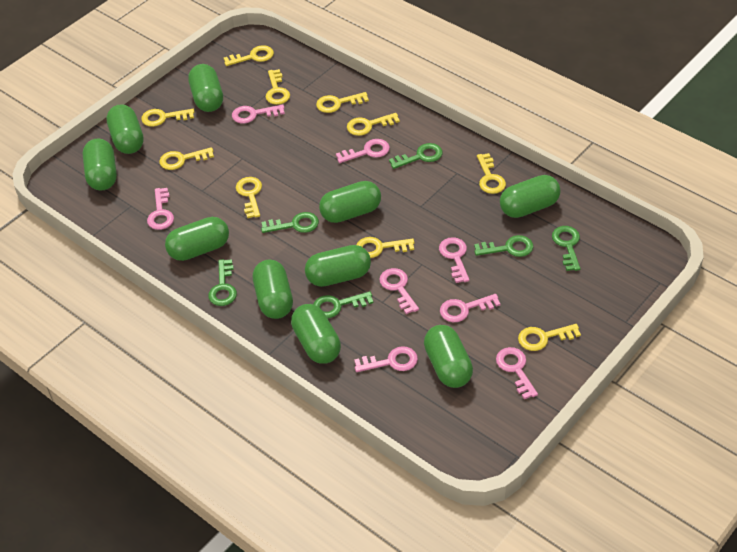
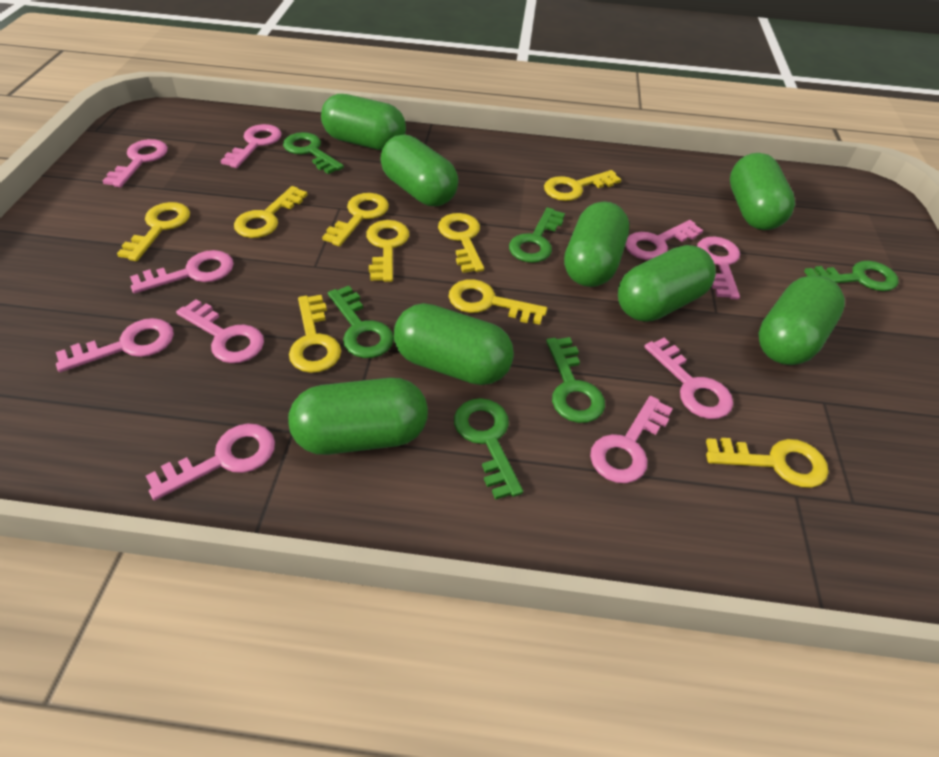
green capsule: [83,139,117,190] [106,104,144,154] [165,217,229,261] [188,64,223,112] [253,260,293,319] [291,304,341,364] [305,245,371,287] [319,181,381,223] [424,325,473,388] [500,175,560,218] = 10 -> [288,378,428,455] [321,94,406,150] [380,134,458,206] [394,303,514,385] [564,201,629,287] [618,245,716,322] [730,153,795,230] [758,275,845,365] = 8
pink key: [147,188,174,230] [232,104,285,124] [336,139,390,163] [354,346,418,372] [379,268,419,314] [439,237,469,283] [440,294,501,322] [496,347,538,399] = 8 -> [56,318,174,372] [103,139,168,187] [130,250,234,294] [146,423,275,500] [176,299,264,363] [221,124,282,168] [590,396,673,483] [625,220,703,260] [644,338,733,419] [697,237,740,299] = 10
yellow key: [141,109,194,127] [159,147,214,170] [224,45,274,66] [236,177,262,218] [266,69,290,105] [316,92,369,113] [347,113,400,136] [356,237,414,258] [477,153,506,194] [518,324,581,351] = 10 -> [117,202,190,261] [234,186,308,238] [289,295,341,373] [322,193,389,246] [366,220,409,282] [438,213,484,273] [448,279,547,325] [544,170,621,201] [706,438,829,488] = 9

